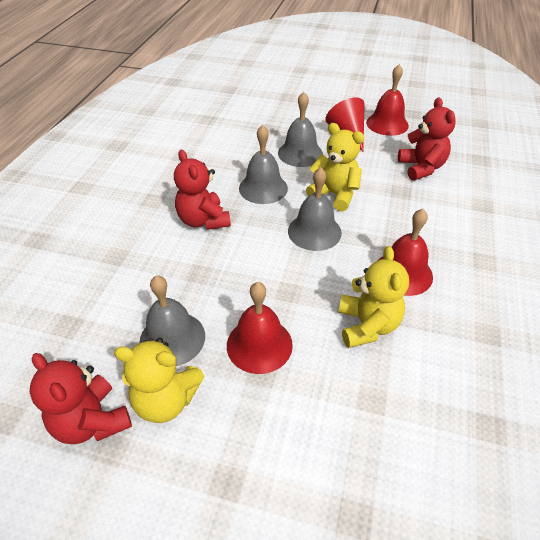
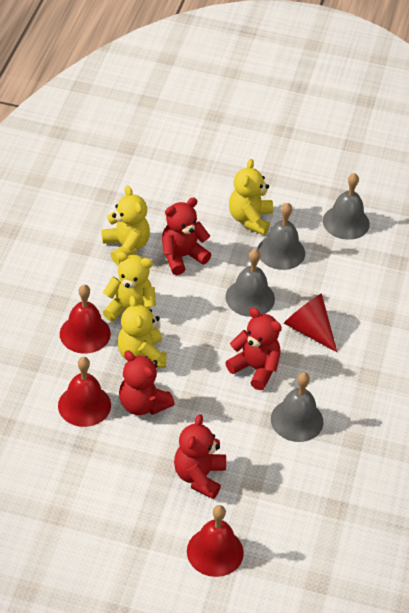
red teddy bear: [29,353,132,444] [174,150,231,230] [398,97,456,181] = 3 -> [119,350,175,415] [162,198,211,275] [174,414,226,499] [225,308,282,390] = 4
yellow teddy bear: [114,338,204,423] [306,123,364,212] [339,246,409,348] = 3 -> [101,186,150,265] [103,252,156,321] [117,296,167,368] [229,159,273,235] = 4

